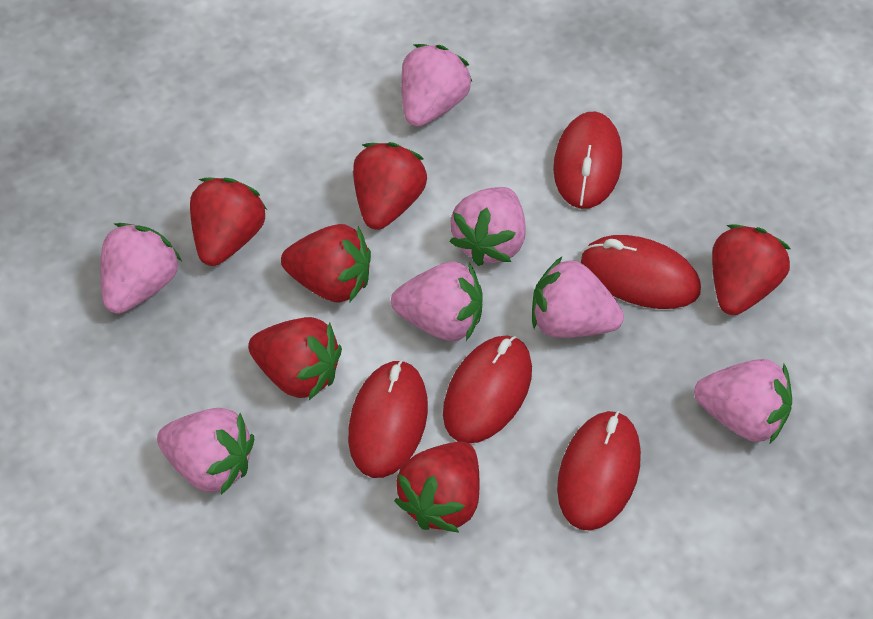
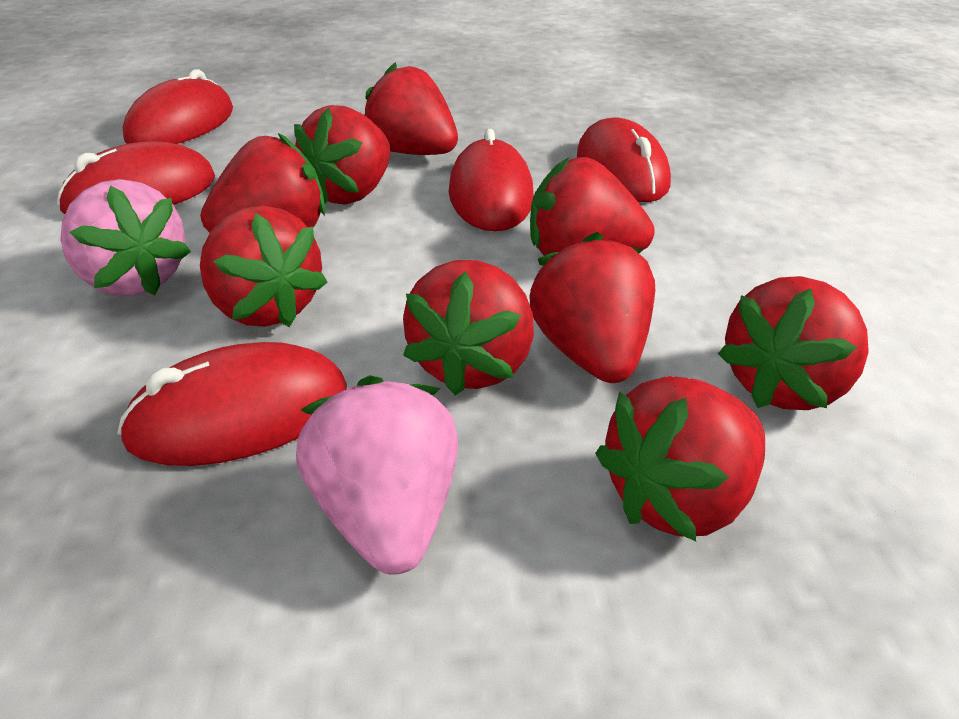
pink strawberry: [100,223,182,314] [157,408,254,495] [391,262,483,341] [401,44,472,127] [449,187,526,266] [532,257,624,338] [694,359,792,444] = 7 -> [60,179,191,296] [296,375,458,575] = 2
red strawberry: [190,178,267,266] [248,317,342,400] [281,224,371,303] [353,142,427,230] [394,441,479,533] [712,224,791,315] = 6 -> [200,133,326,233] [200,205,328,327] [294,105,391,205] [364,62,458,155] [403,260,534,396] [529,232,655,383] [530,157,655,256] [595,376,765,541] [718,276,868,410] = 9

